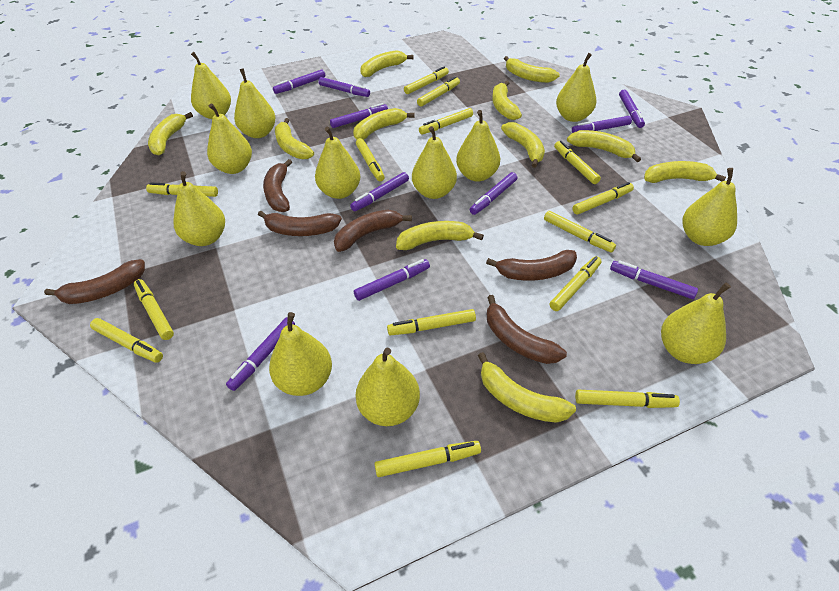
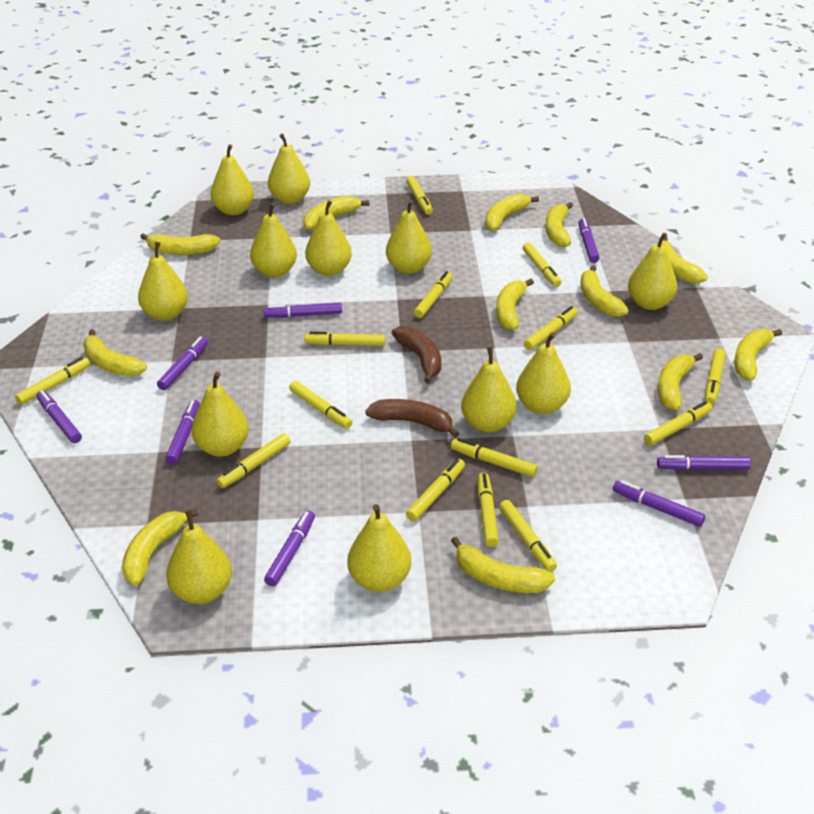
brown banana: [44,259,145,304] [258,211,342,236] [263,159,292,212] [334,210,412,252] [486,250,577,281] [487,295,567,364] = 6 -> [365,399,460,438] [392,326,441,384] = 2
purple marker: [226,317,295,391] [273,69,325,94] [318,77,370,97] [330,103,388,128] [350,172,409,211] [354,259,430,301] [470,172,517,215] [572,116,632,133] [610,260,698,299] [619,90,645,128] = 10 -> [36,390,82,443] [157,336,208,390] [165,400,200,464] [264,303,342,318] [264,511,315,586] [578,218,599,263] [613,480,705,527] [657,455,751,470] = 8
yellow banana: [148,112,193,155] [275,118,314,159] [353,108,414,140] [360,50,414,77] [396,221,484,250] [478,352,576,423] [492,81,522,120] [501,122,545,168] [504,56,560,83] [567,130,641,162] [644,161,726,183] = 11 -> [83,329,147,376] [122,509,199,586] [140,233,220,255] [303,196,369,230] [451,537,555,593] [485,194,539,231] [496,279,534,330] [545,202,573,247] [580,265,629,317] [657,237,708,284] [658,353,703,410] [734,329,782,380] = 12

